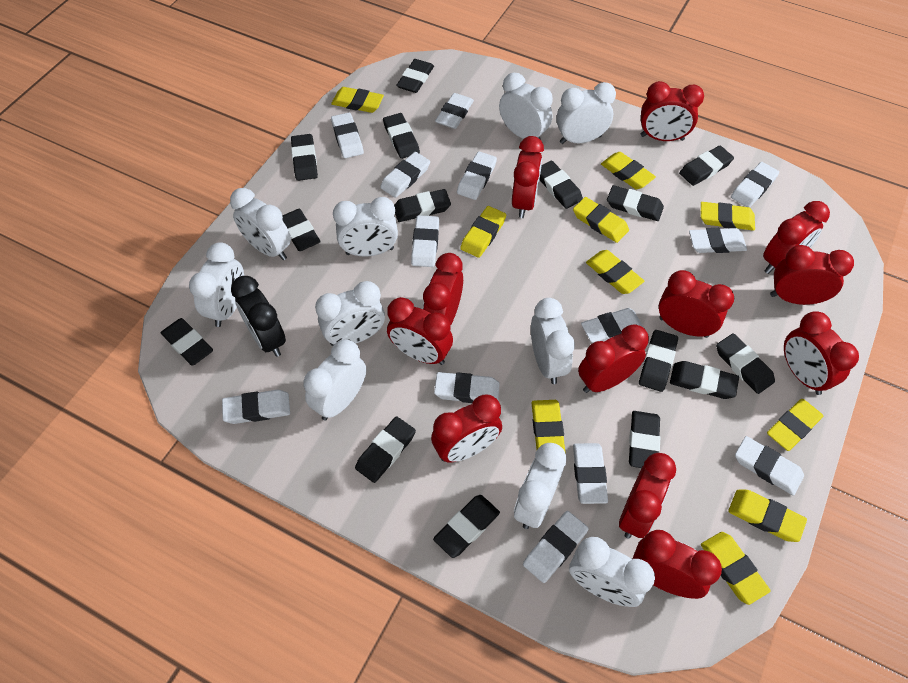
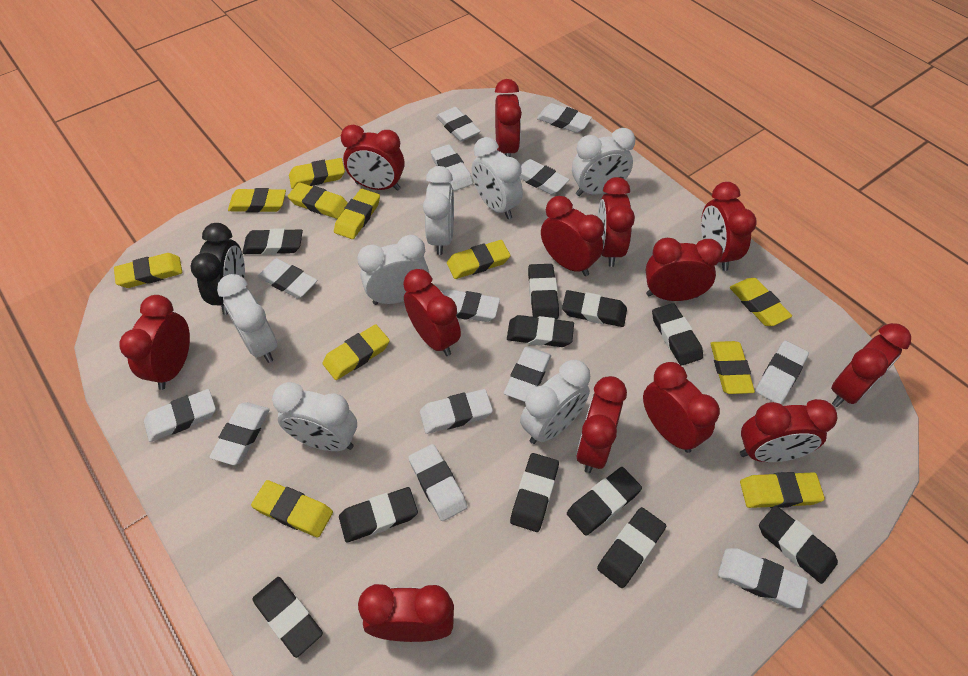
black eraser: [161,318,213,365] [282,209,321,251] [291,134,318,181] [355,416,416,483] [383,113,420,159] [394,189,451,222] [396,59,434,93] [433,495,500,558] [539,161,583,209] [607,185,664,221] [629,411,660,468] [639,330,678,392] [670,361,739,399] [679,146,734,186] [716,333,775,394] = 15 -> [242,228,303,255] [252,577,323,658] [339,487,418,543] [507,315,574,347] [510,453,559,532] [528,264,559,319] [562,290,627,327] [567,467,642,536] [597,507,666,588] [652,303,703,366] [759,505,838,584] = 11
red clock: [387,297,453,365] [423,253,463,326] [431,395,502,463] [512,136,544,218] [578,324,649,393] [619,453,676,539] [632,530,722,599] [641,81,704,141] [659,270,734,338] [763,201,830,274] [770,245,854,305] [784,311,859,395] = 12 -> [120,295,190,390] [341,125,404,191] [358,584,454,642] [403,269,461,356] [495,79,522,157] [541,196,604,276] [576,376,627,473] [598,177,635,267] [643,362,720,453] [646,238,723,301] [701,182,757,271] [740,399,837,462] [831,323,911,407] = 13
white clock: [189,242,244,327] [230,188,291,260] [304,340,366,420] [315,281,385,346] [333,197,398,257] [499,73,553,140] [514,443,567,529] [531,298,575,384] [556,82,616,144] [569,537,655,607] = 10 -> [217,274,277,363] [272,382,357,451] [357,235,429,305] [423,166,454,255] [471,137,523,219] [520,360,590,444] [572,128,635,196] = 7
yellow eraser: [331,87,384,113] [460,206,506,258] [532,400,566,453] [573,197,629,243] [586,250,644,294] [601,152,656,189] [701,202,755,231] [701,532,771,605] [728,490,807,542] [767,399,823,451] = 10 -> [114,253,182,288] [228,188,286,213] [251,480,333,538] [288,182,348,219] [289,158,345,189] [322,324,390,380] [334,189,380,239] [447,240,510,279] [710,341,755,394] [730,278,792,326] [740,472,825,508] = 11

